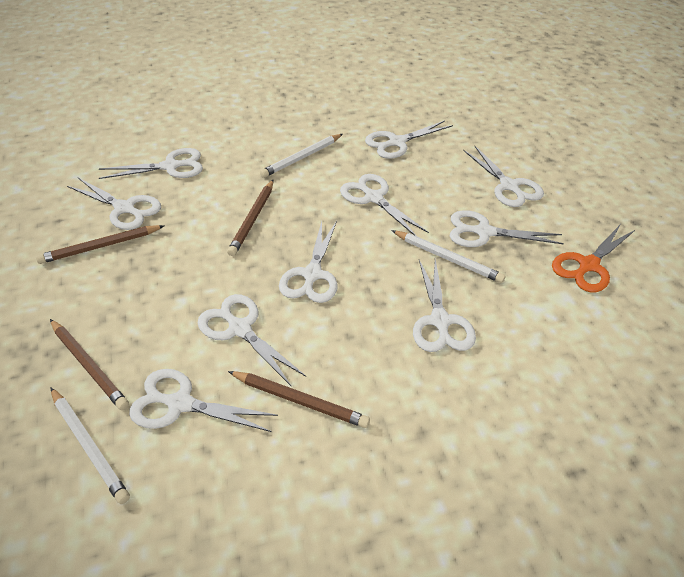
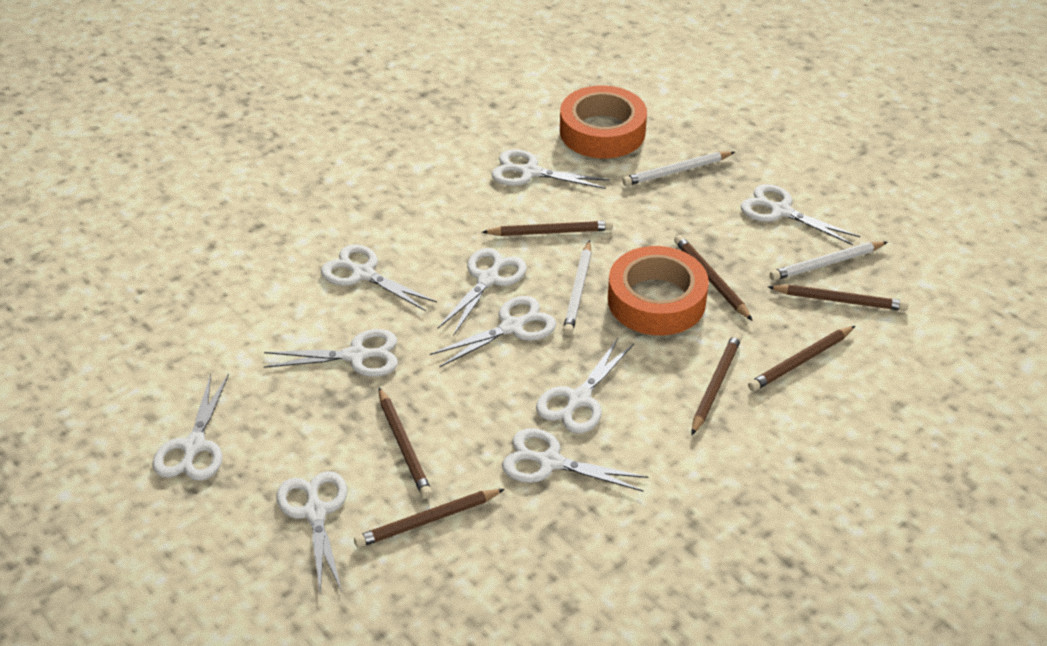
brown pencil: [36,225,165,264] [50,319,129,410] [227,179,274,256] [228,371,370,428] = 4 -> [354,489,505,548] [379,387,433,499] [482,221,613,236] [674,235,753,321] [692,333,742,435] [748,326,855,391] [768,284,908,311] = 7
orange scissors: [552,224,635,292] = 1 -> none = 0
orange tape: none = 0 -> [560,85,647,158] [608,246,709,335] = 2

